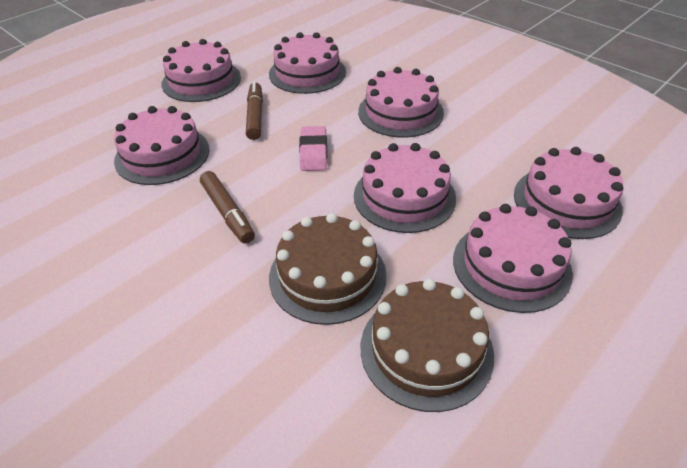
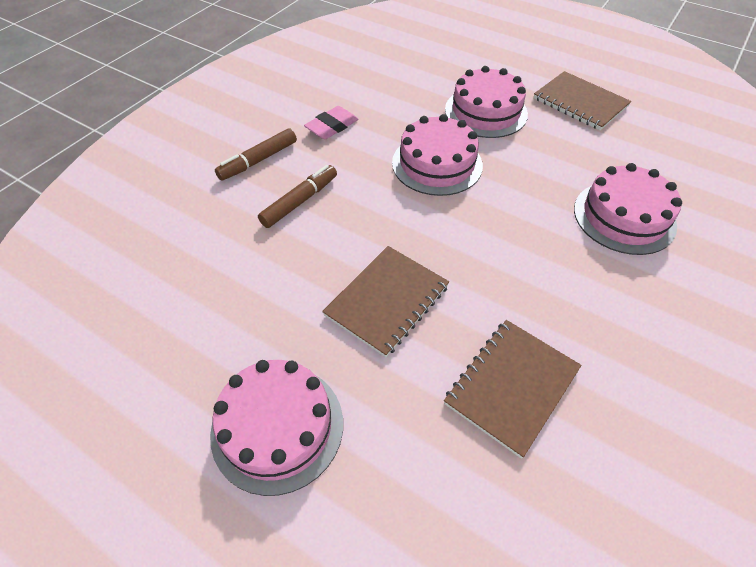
brown cake: [269,213,386,325] [361,279,494,412] = 2 -> none = 0
brown notebook: none = 0 -> [322,246,449,357] [444,320,582,458] [533,71,631,131] = 3
pink cake: [114,106,209,185] [162,39,241,102] [269,32,346,94] [354,143,456,233] [358,67,444,138] [453,204,573,313] [514,147,623,239] = 7 -> [210,360,343,496] [392,114,483,196] [445,66,528,138] [574,163,682,255] = 4

